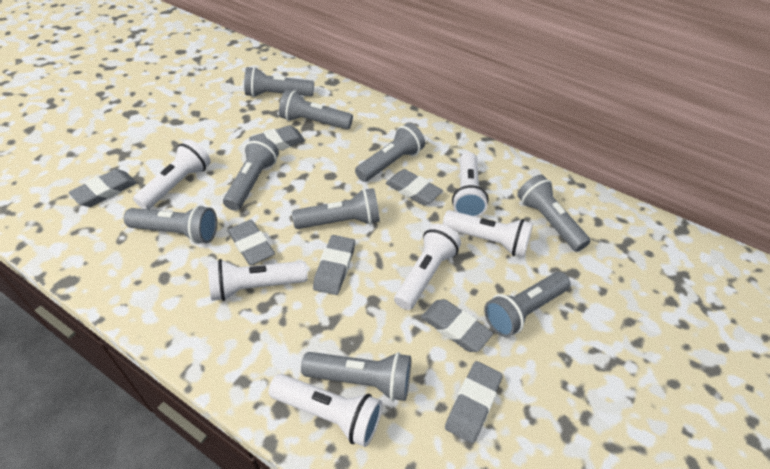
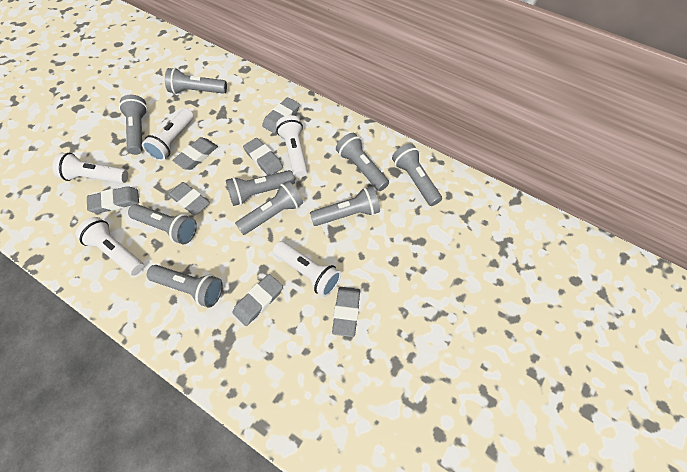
white flashlight: [133,139,211,210] [208,259,308,301] [268,374,382,447] [394,224,461,310] [443,210,533,257] [452,152,489,217] = 6 -> [53,153,128,183] [76,217,144,276] [142,108,194,161] [273,241,341,297] [276,115,307,178] = 5

